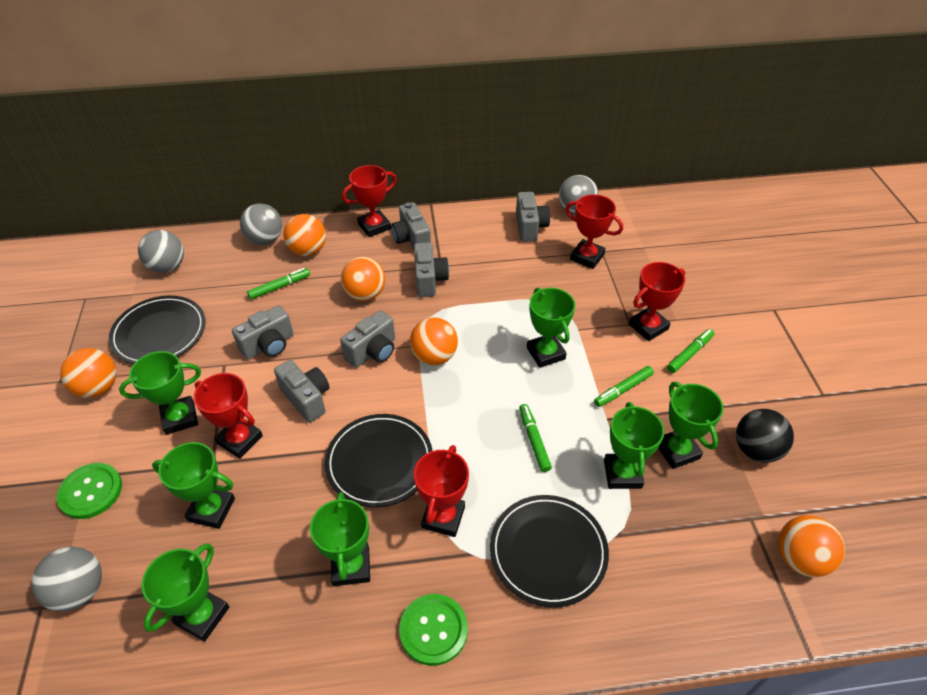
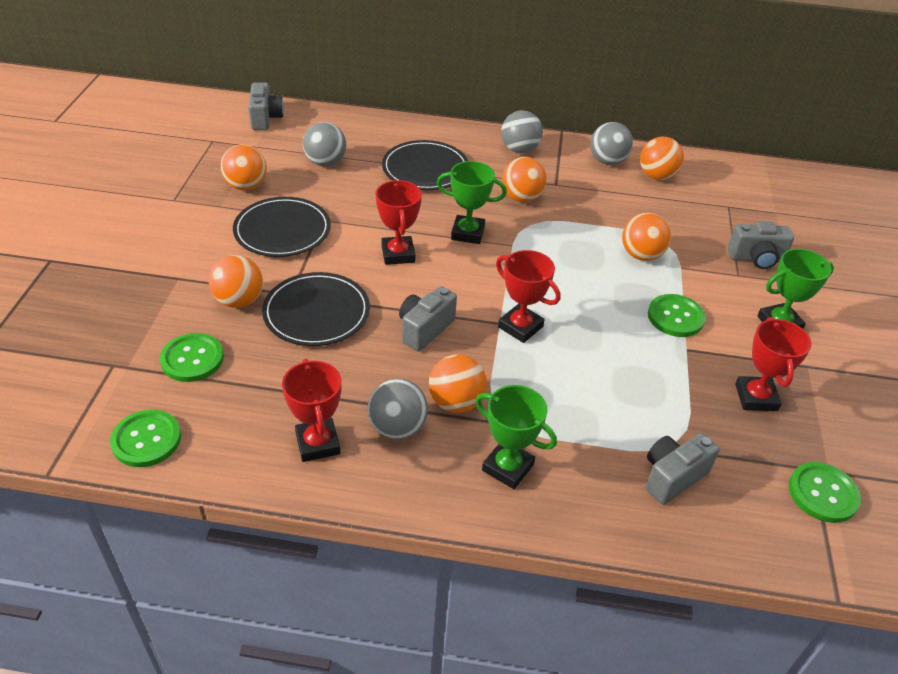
black ball: [736,409,794,463] = 1 -> none = 0
green button: [56,463,122,519] [399,594,468,666] = 2 -> [110,410,181,467] [160,333,224,382] [648,294,706,337] [789,462,861,523] = 4
green marker: [247,268,310,300] [519,404,552,472] [594,366,654,407] [667,329,714,373] = 4 -> none = 0
green trophy: [119,351,201,435] [142,543,229,642] [152,442,235,529] [310,492,370,586] [527,287,575,368] [604,402,664,489] [658,382,723,469] = 7 -> [437,161,507,244] [475,385,557,489] [757,249,834,329] = 3
grey camera: [232,305,294,359] [274,360,330,423] [340,310,395,368] [391,202,431,250] [414,242,449,297] [516,192,550,242] = 6 -> [248,82,284,130] [399,286,457,351] [646,433,720,505] [728,221,794,269] = 4
orange ball: [60,348,116,398] [284,214,326,256] [341,257,385,301] [410,318,458,365] [779,515,845,577] = 5 -> [209,255,263,308] [220,144,267,190] [429,354,487,413] [502,157,547,202] [622,213,671,261] [640,137,684,180] = 6
red trophy: [194,373,263,459] [342,165,397,237] [414,445,469,537] [565,194,623,269] [629,262,685,341] = 5 -> [282,359,342,462] [376,180,422,265] [496,250,560,343] [735,317,812,411] = 4

